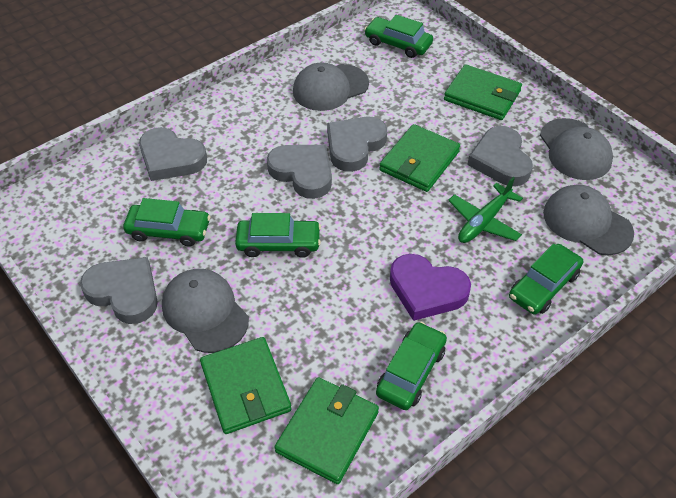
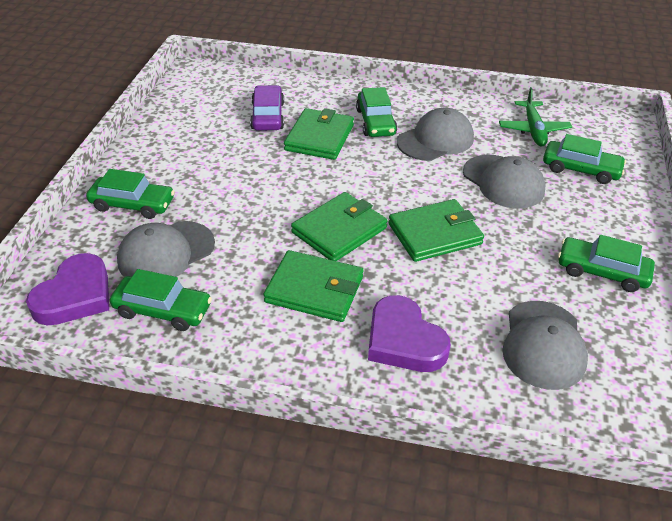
grey heart: [80,257,158,324] [139,127,207,181] [267,145,332,199] [327,117,387,172] [468,126,533,186] = 5 -> none = 0
purple car: none = 0 -> [250,85,284,131] = 1
purple heart: [390,254,471,321] = 1 -> [26,253,109,325] [368,295,451,372] = 2

